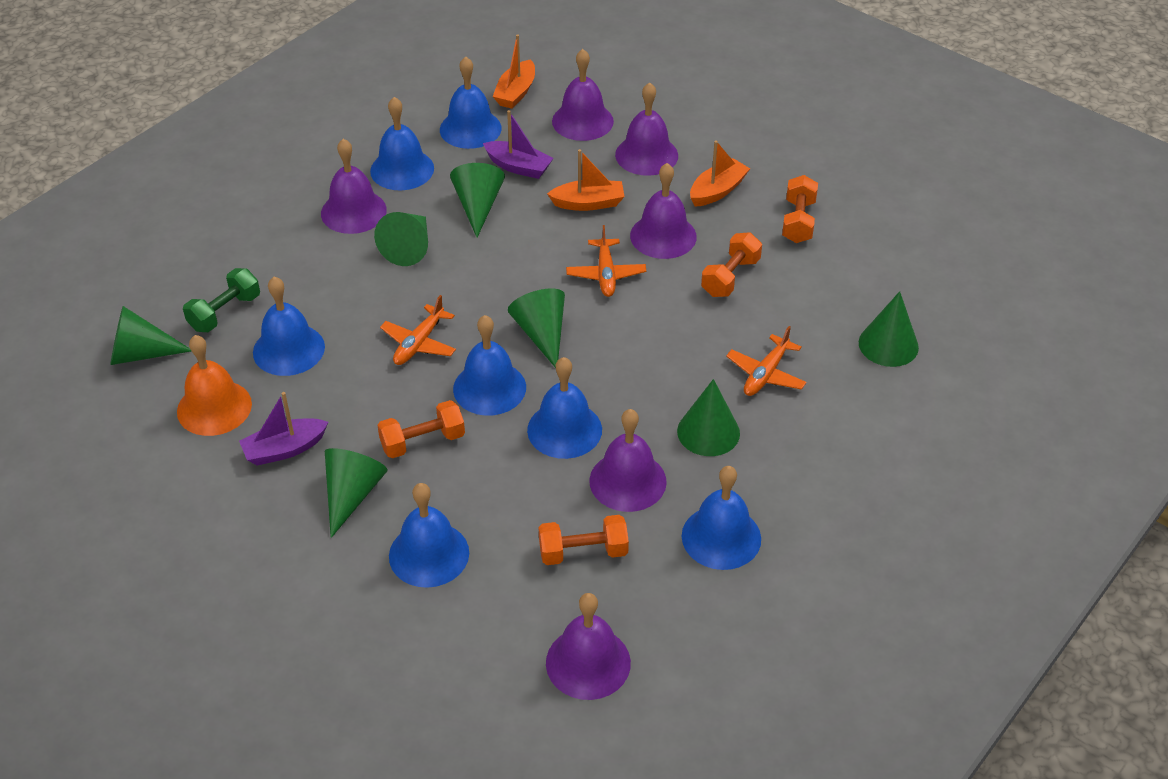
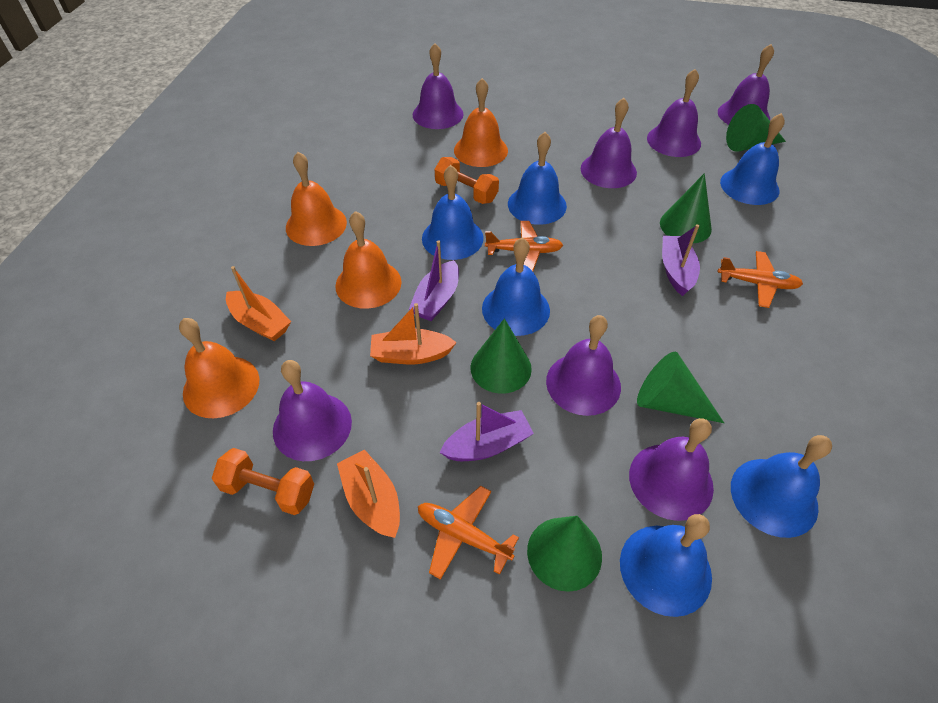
blue bell: [253,277,325,376] [370,97,434,190] [389,483,469,588] [440,56,502,149] [453,315,526,416] [527,357,602,459] [682,466,761,570] = 7 -> [422,165,484,260] [482,237,550,336] [508,132,567,225] [620,514,712,617] [720,113,785,205] [731,435,832,538] = 6
green cone: [110,306,191,365] [325,448,388,538] [374,212,428,266] [450,163,505,237] [508,289,565,368] [677,379,740,456] [859,291,919,367] = 7 -> [471,318,532,394] [527,516,602,592] [637,352,724,423] [660,173,712,243] [726,104,786,152] = 5
green dumbbell: [183,268,260,332] = 1 -> none = 0
orange bell: [177,335,252,436] = 1 -> [179,318,259,418] [286,152,347,246] [335,211,402,309] [454,78,508,167] = 4
orange dumbbell: [377,400,465,458] [539,515,629,565] [701,232,762,297] [782,175,818,243] = 4 -> [212,448,314,515] [435,157,499,204] = 2
purple bell: [321,139,387,234] [546,593,631,700] [552,49,614,141] [589,409,667,512] [615,82,678,176] [630,163,697,259] = 6 -> [273,360,352,461] [413,43,464,129] [546,315,621,416] [581,98,637,188] [629,418,714,521] [647,69,701,157] [718,44,774,125] = 7
purple boat: [239,392,328,466] [483,110,553,179] = 2 -> [409,240,459,321] [439,402,534,461] [662,224,700,296] = 3

